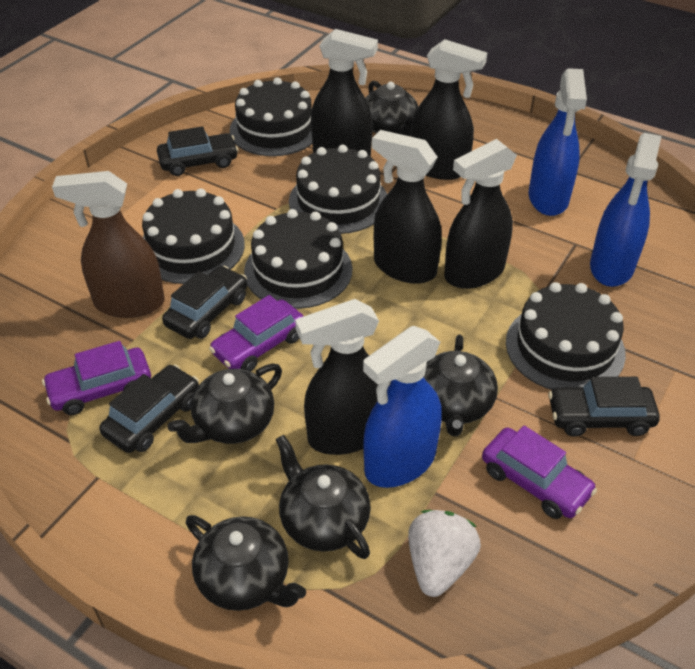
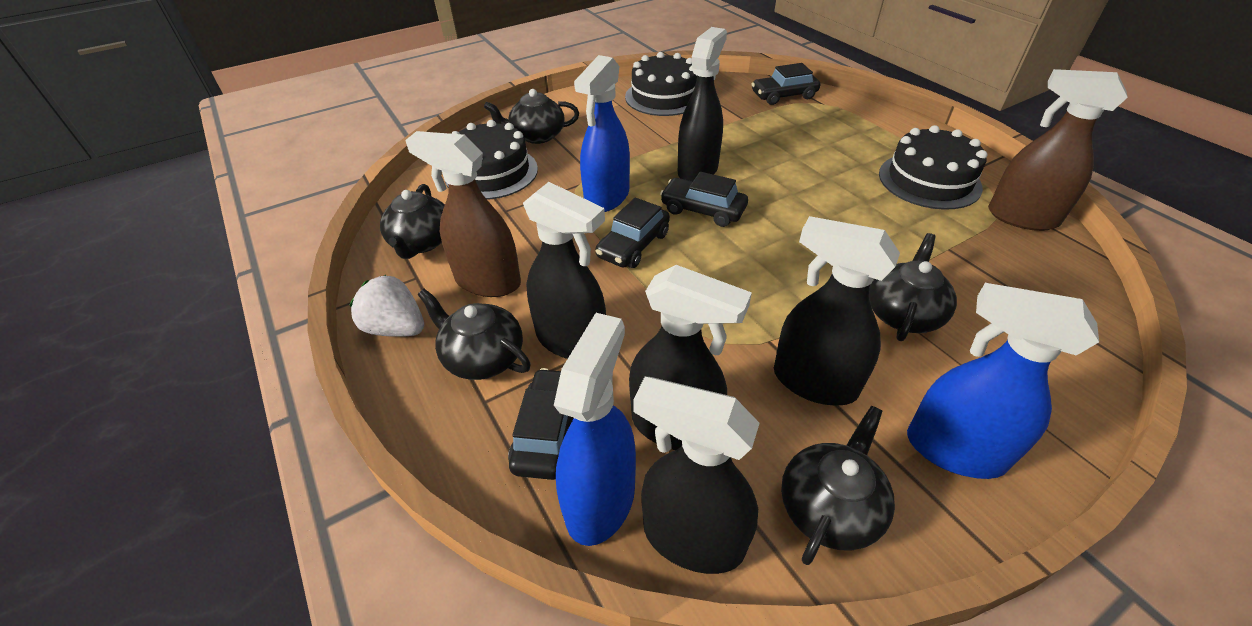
black cake: [142,188,245,284] [230,77,312,156] [244,209,352,309] [289,145,387,234] [506,282,626,390] = 5 -> [445,120,538,200] [625,52,697,116] [879,125,987,210] = 3
brown spray bottle: [52,171,165,318] = 1 -> [405,131,521,297] [988,69,1128,231] = 2
purple car: [42,341,151,415] [209,295,304,372] [482,425,597,519] = 3 -> none = 0

